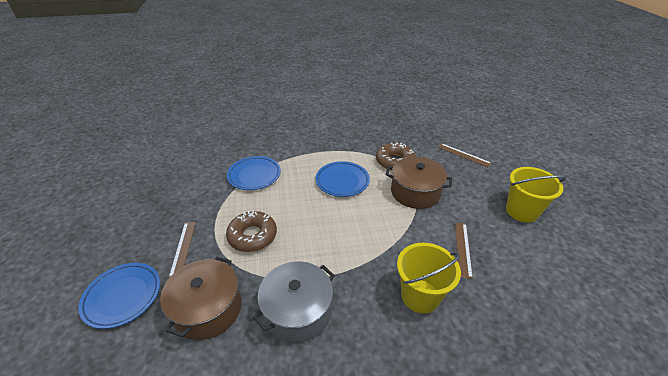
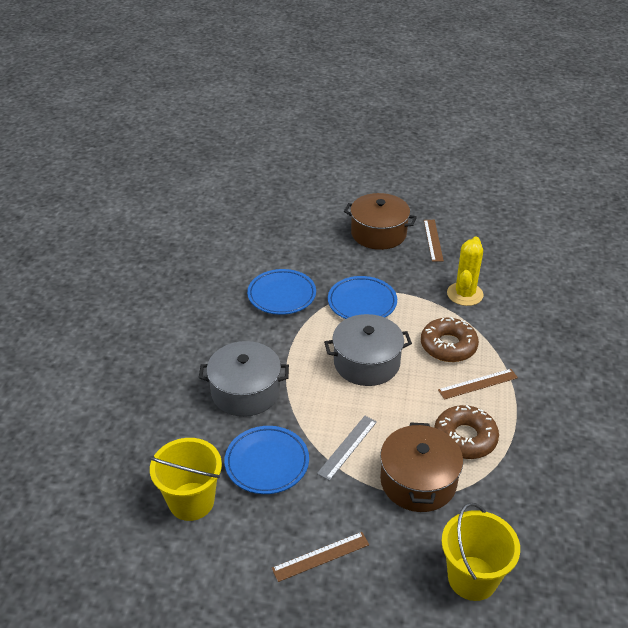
grey pot: [253,261,335,343] = 1 -> [199,341,289,417] [324,314,412,386] = 2
grey ruler: none = 0 -> [317,416,377,481] = 1
yellow cactus: none = 0 -> [447,236,484,306] = 1

